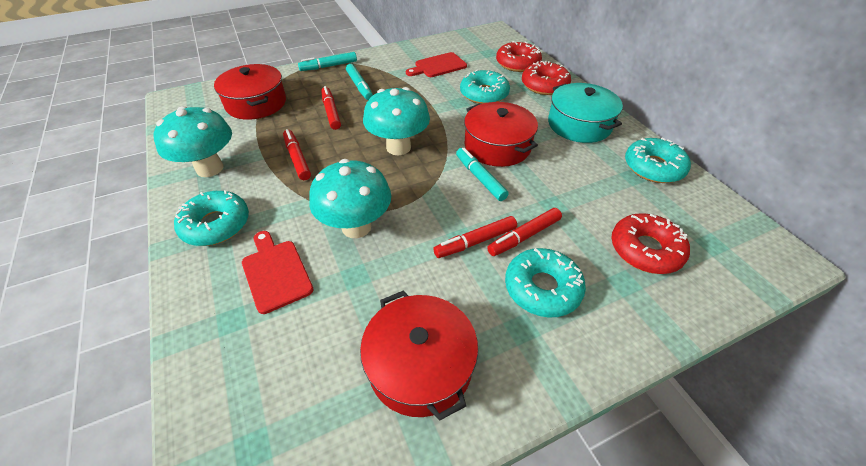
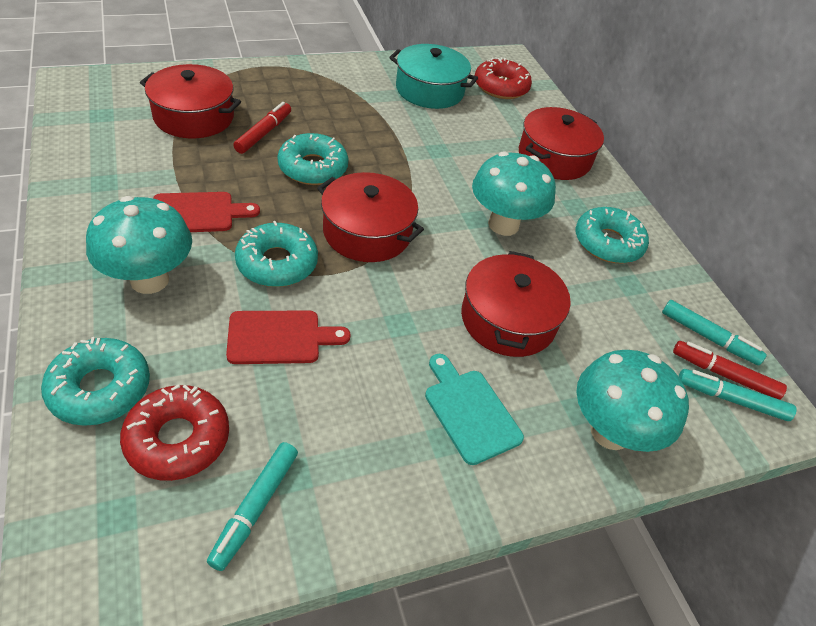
red donut: [496,41,542,72] [522,60,571,95] [611,213,690,274] = 3 -> [120,384,229,481] [475,57,532,99] = 2
red marker: [283,129,311,180] [321,86,341,130] [433,216,517,258] [487,208,562,256] = 4 -> [233,102,291,154] [673,341,787,400] = 2
red pot: [214,64,286,120] [360,290,478,421] [464,102,538,167] = 3 -> [140,64,241,138] [317,172,424,262] [461,251,571,357] [519,107,604,180] = 4
turquoise cutting board: none = 0 -> [425,354,524,465] = 1

